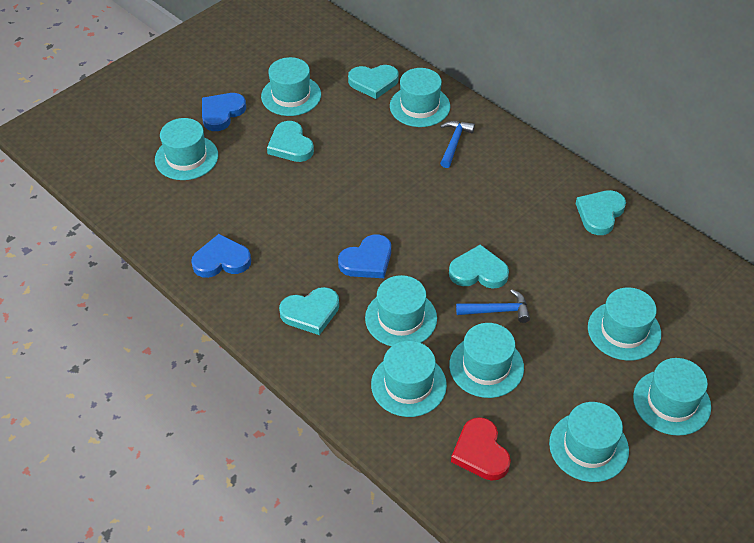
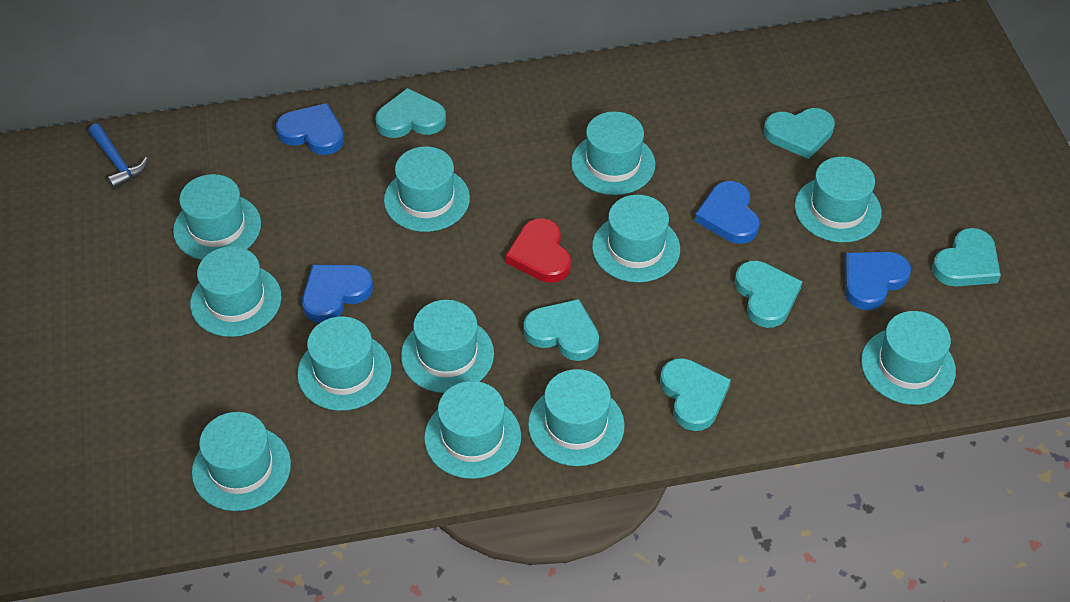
blue hammer: [440,121,475,168] [456,289,530,323] = 2 -> [89,124,148,189] = 1
blue heart: [191,234,251,278] [202,93,246,131] [338,234,391,278] = 3 -> [276,103,344,155] [302,265,373,323] [695,181,759,244] [844,252,911,310] = 4
turquoise hat: [155,118,218,180] [261,57,321,116] [365,275,437,346] [371,341,447,417] [390,68,450,127] [449,323,524,398] [549,402,629,482] [588,287,661,361] [633,358,711,436] = 9 -> [173,174,261,260] [190,246,282,337] [192,412,291,511] [297,316,391,411] [384,147,470,232] [401,300,494,393] [424,381,521,479] [528,369,625,466] [571,111,655,195] [592,195,680,282] [795,157,882,242] [861,311,956,405] = 12
turquoise heart: [267,121,314,162] [279,287,339,335] [348,65,399,99] [449,245,509,289] [576,190,626,235] = 5 -> [375,88,446,138] [524,299,599,361] [660,358,731,431] [735,261,802,328] [764,108,835,159] [932,228,1001,287] = 6

